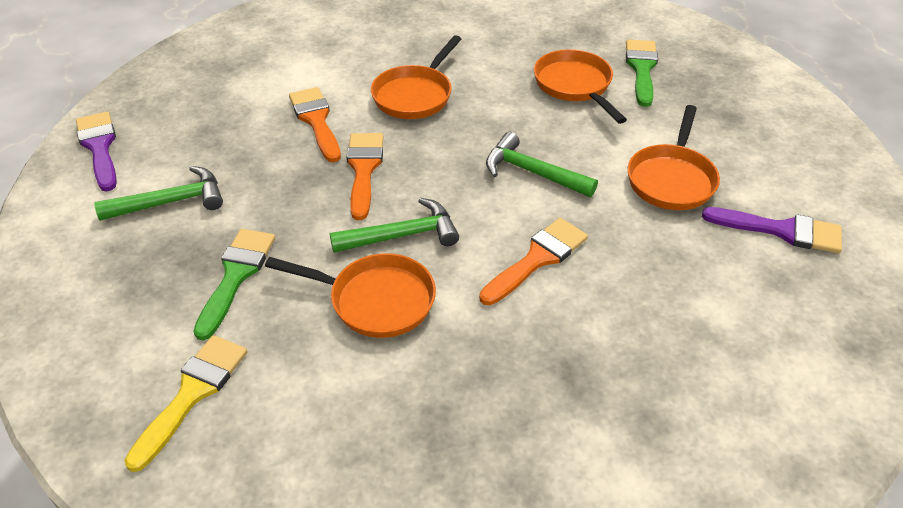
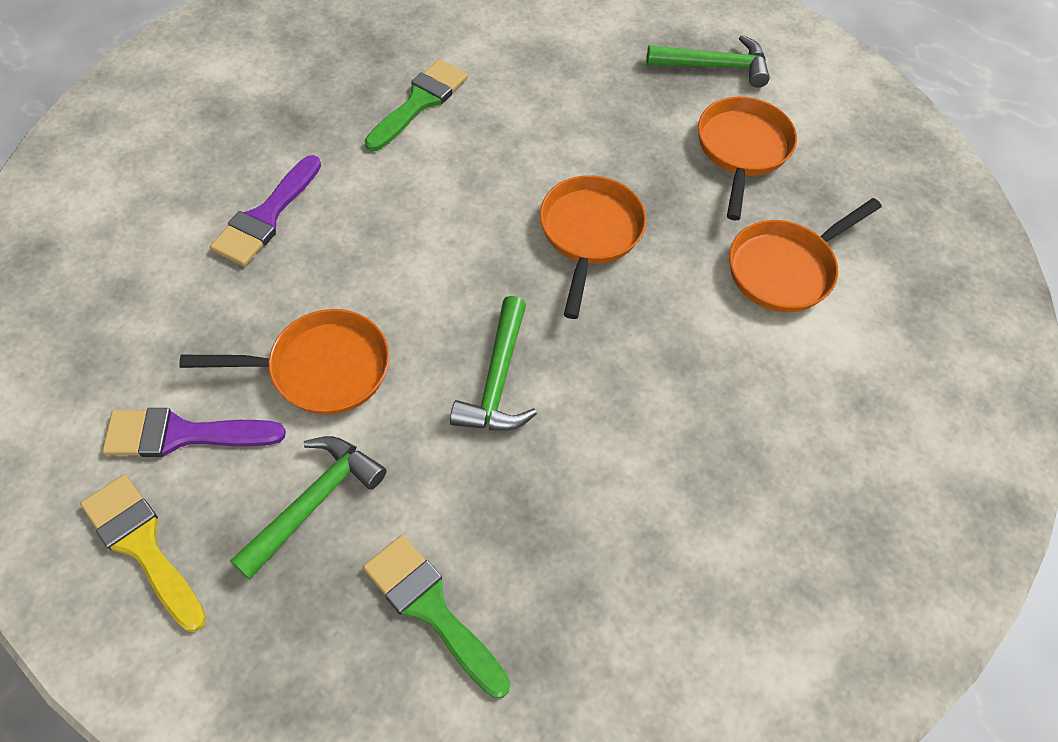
orange brush: [289,87,341,162] [347,133,383,220] [479,218,588,305] = 3 -> none = 0

